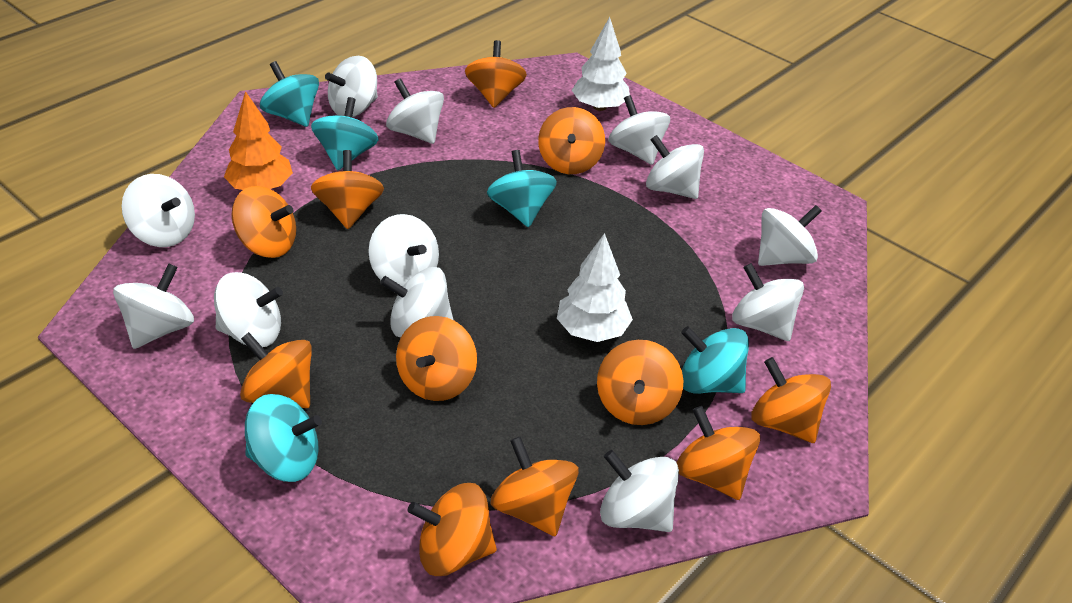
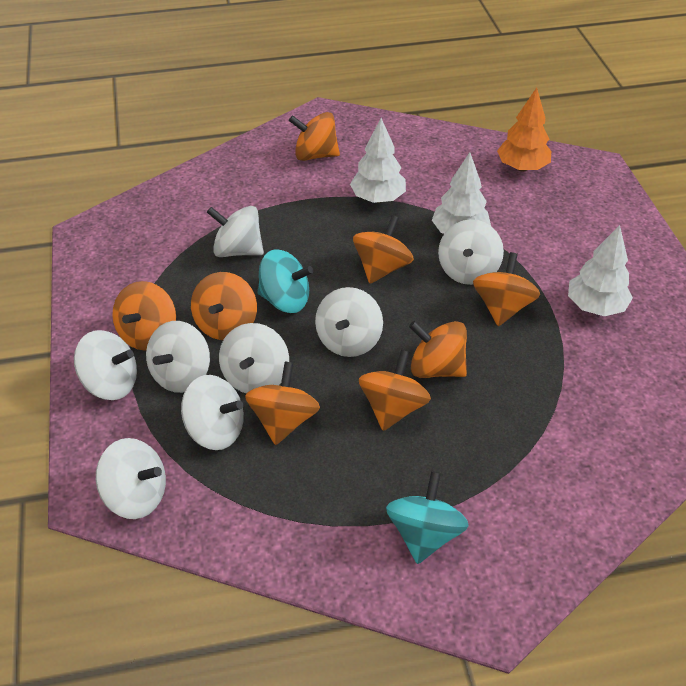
orange spinning top: [232,186,296,258] [240,332,312,408] [311,150,384,229] [396,316,477,401] [408,483,497,576] [465,40,527,108] [491,437,579,537] [538,107,605,174] [597,340,683,425] [676,406,760,500] [752,357,831,443] = 11 -> [112,281,176,351] [191,272,257,340] [245,361,320,445] [289,112,340,161] [353,215,414,284] [359,350,431,431] [409,321,467,378] [473,252,540,326] = 8
turquoise spinning top: [245,394,322,482] [260,61,319,127] [311,97,379,170] [487,150,557,227] [681,326,749,394] = 5 -> [258,249,313,313] [386,471,469,564] = 2
white spinning top: [113,263,194,349] [122,174,195,247] [214,272,283,347] [325,56,378,117] [368,214,439,287] [380,267,453,337] [386,78,444,144] [600,450,679,532] [608,95,670,165] [646,135,704,199] [732,263,804,341] [758,205,822,266] = 12 -> [74,330,137,400] [96,438,166,519] [146,321,210,393] [181,375,244,450] [207,206,264,257] [219,323,289,393] [315,287,383,357] [438,219,504,285] = 8
white tree: [557,233,633,342] [572,17,630,111] = 2 -> [350,118,406,203] [432,152,491,234] [568,225,633,316] = 3

